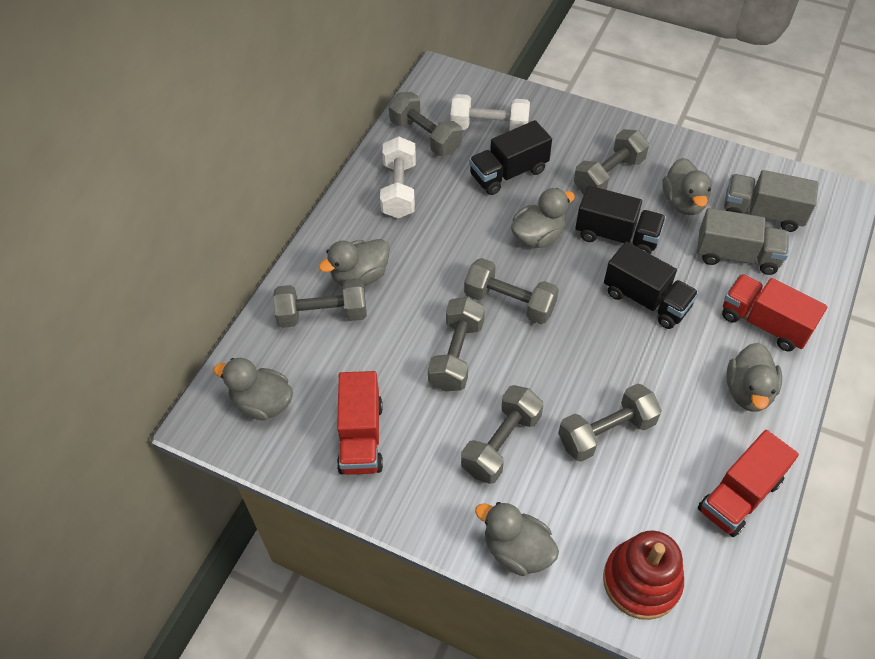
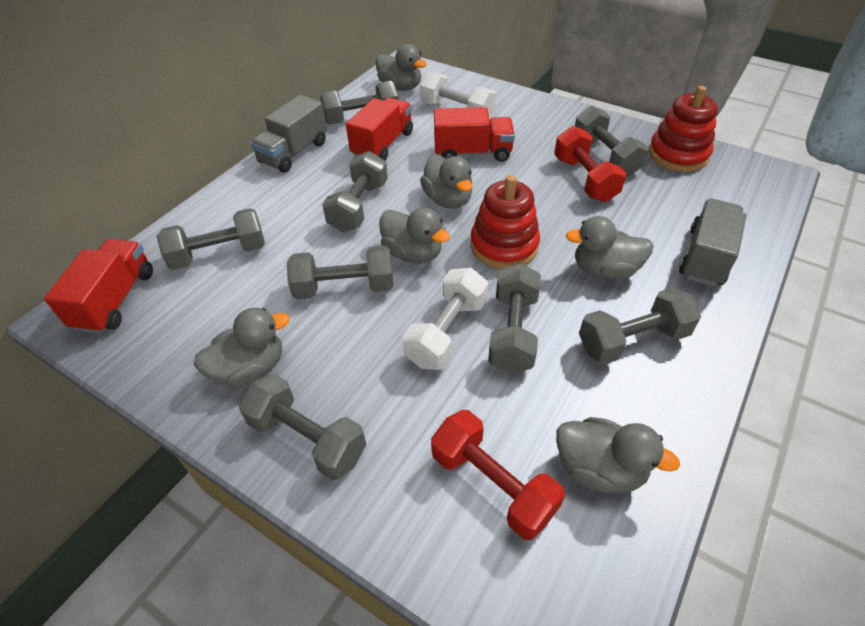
black truck: [469,120,552,195] [575,185,666,254] [604,242,699,329] = 3 -> none = 0
grey dumbbell: [273,279,367,328] [389,92,462,156] [428,297,485,391] [461,385,543,484] [464,258,559,324] [558,384,662,462] [574,129,649,195] = 7 -> [157,208,265,270] [239,374,366,480] [287,245,393,299] [320,81,399,125] [322,151,388,232] [488,263,541,373] [575,106,649,177] [579,287,701,364] = 8
red dumbbell: none = 0 -> [431,410,565,540] [554,126,626,202] = 2
red stacking toy: [603,531,684,620] = 1 -> [471,175,540,269] [649,86,718,172] = 2

